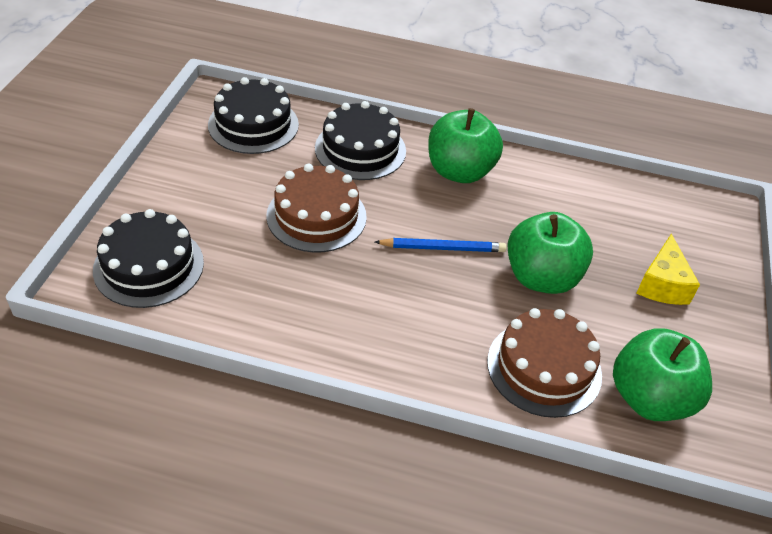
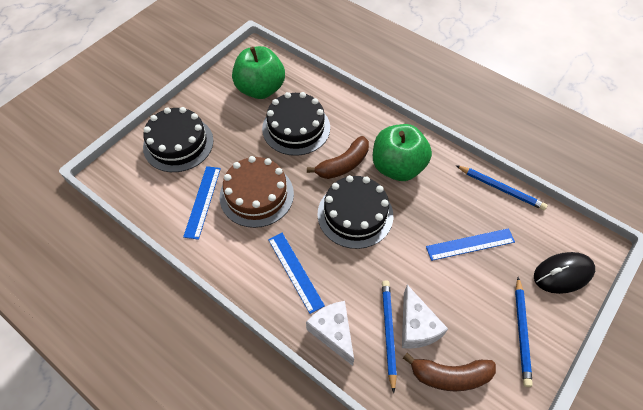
black mouse: none = 0 -> [534,252,595,294] = 1
blue pencil: [375,238,507,252] = 1 -> [382,280,397,393] [456,165,547,210] [515,277,533,387] = 3
blue ruler: none = 0 -> [183,166,221,240] [268,233,325,314] [426,228,515,261] = 3
brown banana: none = 0 -> [307,136,369,179] [403,353,496,391] = 2
brown cake: [266,164,367,252] [487,308,602,418] = 2 -> [220,156,294,228] = 1
green apple: [428,108,503,183] [507,212,593,294] [613,328,712,421] = 3 -> [232,46,285,99] [373,124,432,181] = 2
white cheese: none = 0 -> [306,301,354,366] [402,285,448,349] = 2
yellow cheese: [636,234,700,305] = 1 -> none = 0

